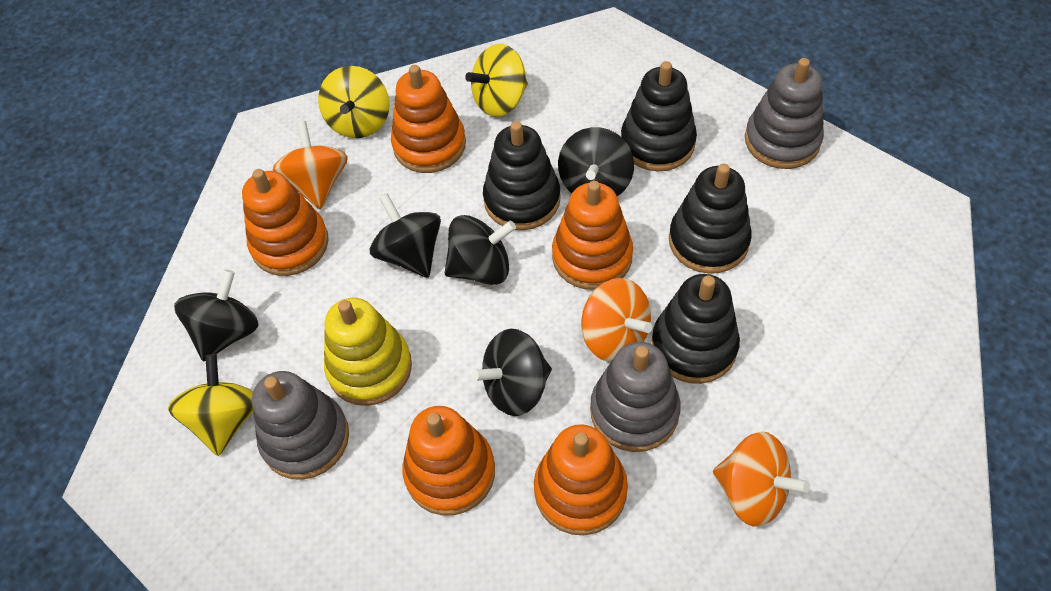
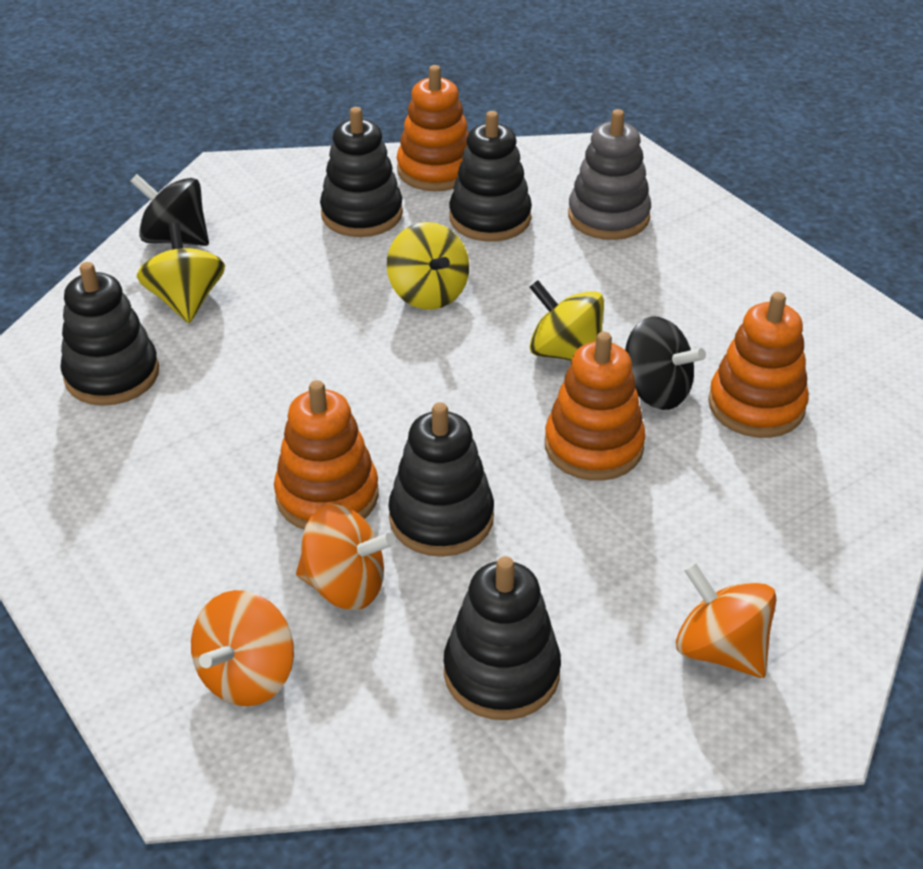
black spinning top: [174,269,259,362] [370,193,441,278] [445,215,516,285] [472,329,552,416] [558,127,634,196] = 5 -> [130,174,209,246] [625,317,706,410] = 2
black stacking toy: [483,121,561,230] [621,61,697,171] [652,274,740,384] [669,163,752,274] = 4 -> [60,262,159,406] [320,107,403,237] [388,402,494,557] [443,556,561,720] [449,111,532,242] = 5
grey stacking toy: [252,371,349,480] [590,342,681,452] [745,58,824,169] = 3 -> [568,109,651,240] = 1
orange stacking toy: [242,169,329,276] [391,65,466,173] [402,406,495,516] [534,424,628,535] [552,181,633,290] = 5 -> [274,380,379,530] [397,65,469,191] [545,332,646,481] [708,292,809,438] = 4
yellow stacking toy: [324,298,412,406] = 1 -> none = 0

